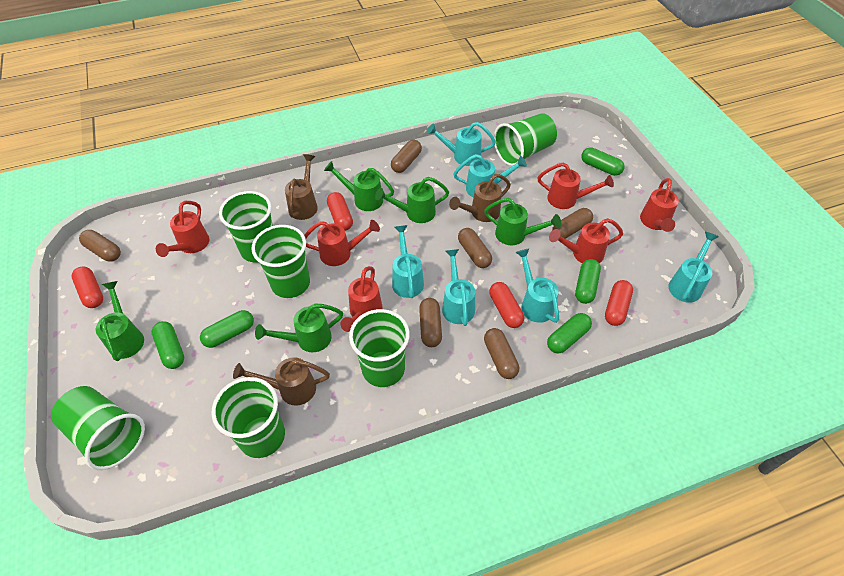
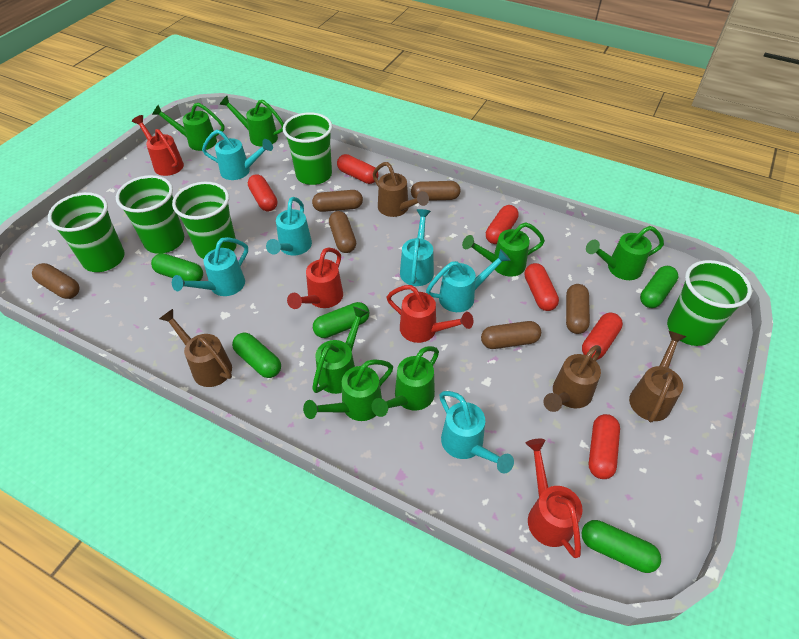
brown watering can: [233,357,330,405] [285,154,318,220] [449,174,511,222] = 3 -> [159,309,232,387] [373,162,429,217] [543,345,601,412] [629,331,686,422] = 4
green cup: [51,386,145,470] [211,377,285,458] [219,191,273,263] [251,225,310,298] [349,309,410,387] [494,113,557,166] = 6 -> [48,192,125,272] [116,175,184,254] [172,182,237,259] [283,112,332,185] [667,260,752,346] = 5
green watering can: [96,281,144,361] [255,304,343,352] [324,161,394,211] [375,177,449,223] [484,198,561,245] = 5 -> [152,103,224,151] [219,96,284,147] [303,359,393,421] [312,307,369,394] [372,346,439,417] [462,222,545,277] [586,226,664,280] = 7
red capsule: [72,267,103,308] [327,192,353,231] [489,282,524,328] [605,280,633,326] = 4 -> [248,174,277,212] [337,154,378,184] [486,205,519,244] [524,263,559,311] [582,312,623,360] [589,414,620,479] = 6
red watering can: [156,201,209,257] [304,220,380,266] [340,266,383,332] [537,163,614,209] [549,218,623,263] [640,178,679,232] = 6 -> [132,115,184,176] [287,247,343,309] [387,285,473,343] [526,439,583,558] = 4

